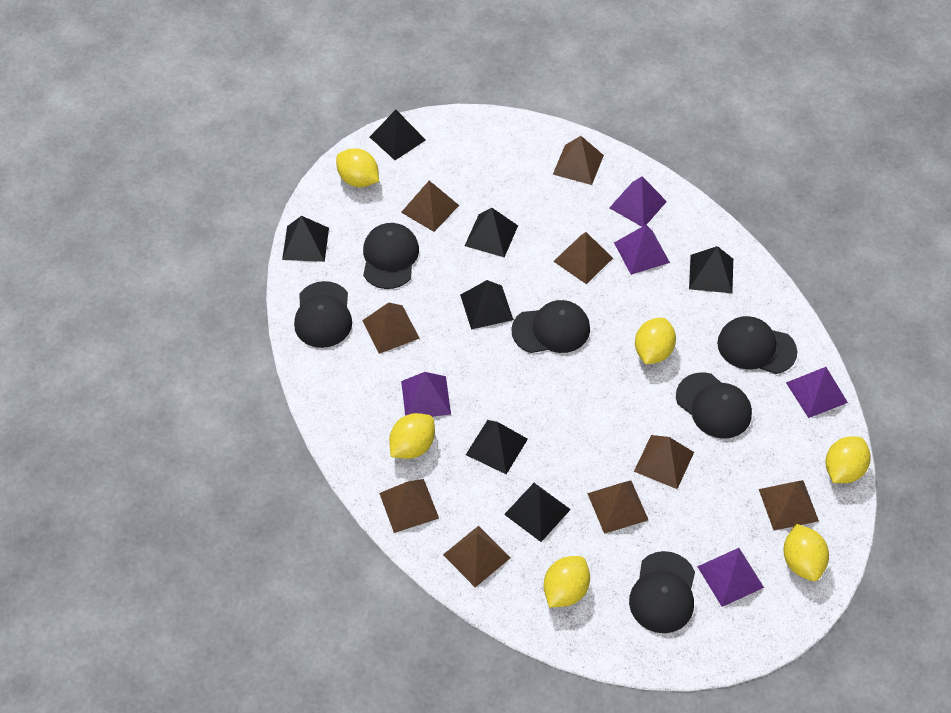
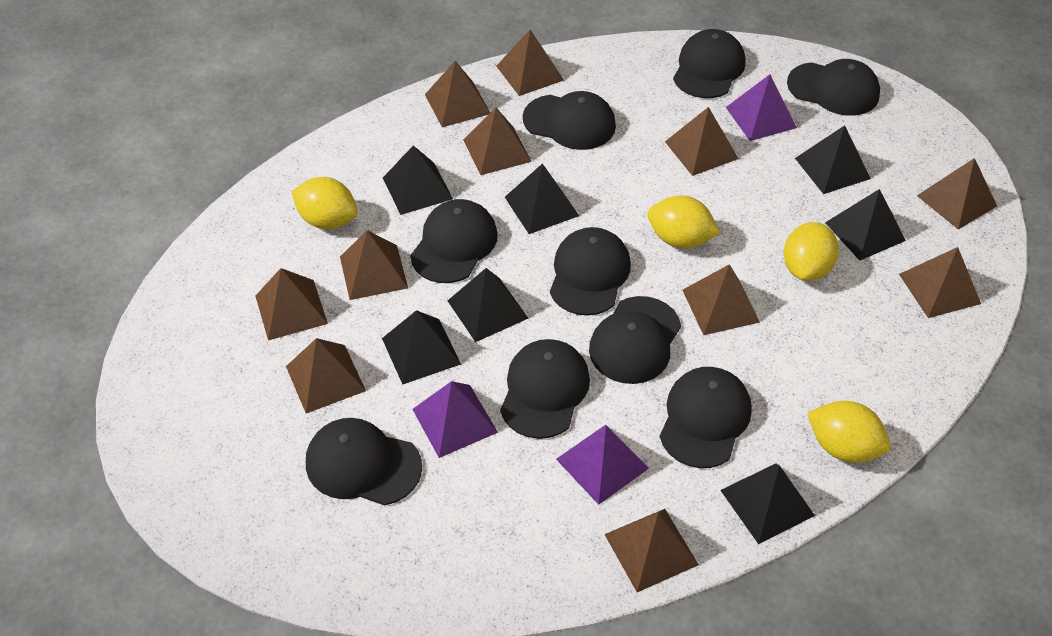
black cap: [294,281,352,348] [363,223,419,289] [512,300,590,353] [629,551,695,633] [676,372,752,439] [717,316,797,374] = 6 -> [306,418,422,505] [410,199,498,283] [500,339,590,439] [523,91,616,150] [550,227,631,316] [589,296,681,384] [660,367,752,468] [673,29,745,98] [787,59,880,116] = 9
brown pyramid: [362,302,420,354] [379,479,439,533] [401,181,459,232] [443,526,511,587] [553,136,604,185] [553,232,613,284] [587,480,648,534] [634,435,694,489] [759,480,819,530] = 9 -> [255,268,328,340] [286,338,366,413] [340,230,408,300] [425,61,491,127] [463,108,532,175] [496,30,564,96] [604,509,699,592] [665,107,739,176] [683,264,760,335] [899,247,981,318] [917,158,997,230] = 11
purple pyramid: [401,372,451,417] [609,176,667,227] [614,225,670,275] [697,548,764,607] [786,367,848,418] = 5 -> [412,381,498,458] [556,425,649,505] [726,74,797,141] = 3
yellow lemon: [336,148,379,187] [389,413,435,459] [544,556,590,607] [635,318,676,364] [783,524,829,581] [826,436,871,483] = 6 -> [291,177,358,229] [647,196,720,249] [784,222,839,281] [807,401,891,463] = 4

